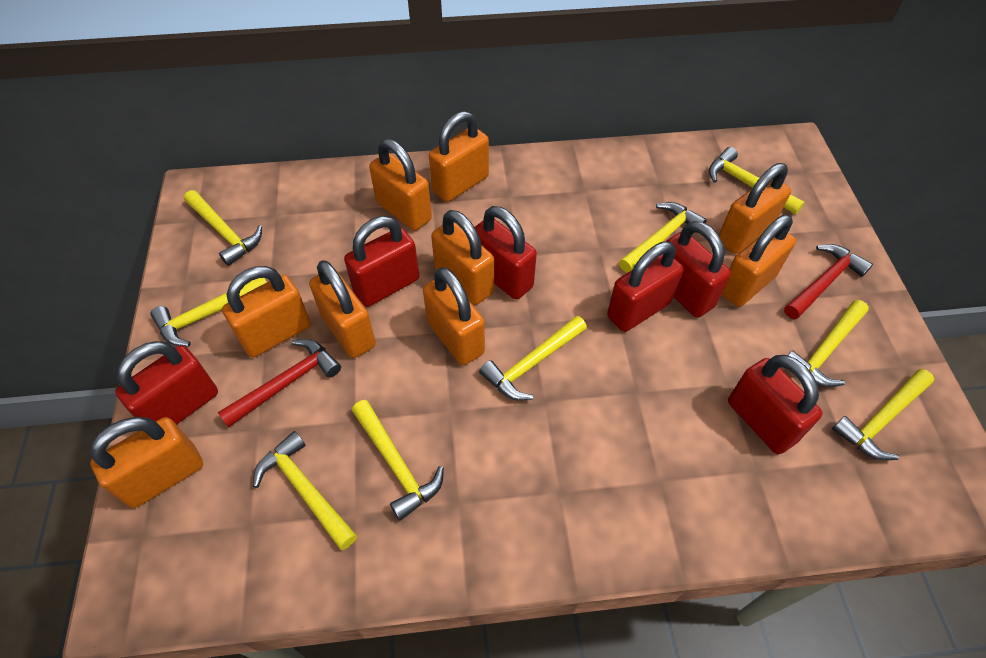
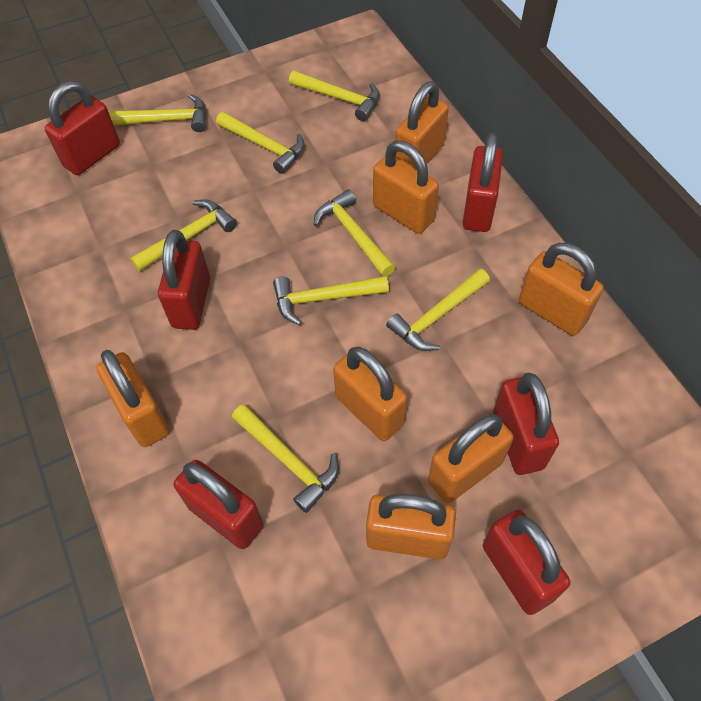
orange padlock: [90,417,203,508] [222,266,311,357] [309,260,376,358] [369,139,432,231] [423,267,485,365] [429,111,489,202] [431,210,494,305] [719,163,791,254] [721,215,796,307] = 9 -> [96,350,170,447] [333,347,407,441] [366,494,456,559] [373,141,439,234] [395,81,449,168] [428,414,513,503] [519,243,603,336] = 7
red hammer: [218,339,341,428] [784,244,873,319] = 2 -> none = 0
yellow hammer: [151,278,267,346] [184,190,262,266] [253,431,357,550] [352,400,444,521] [479,316,587,401] [619,202,707,273] [709,147,805,215] [788,300,869,387] [832,369,934,460] = 9 -> [108,94,206,132] [130,199,237,272] [216,112,305,174] [232,404,339,513] [273,276,389,325] [289,71,380,121] [313,189,395,276] [386,269,490,351] = 8

